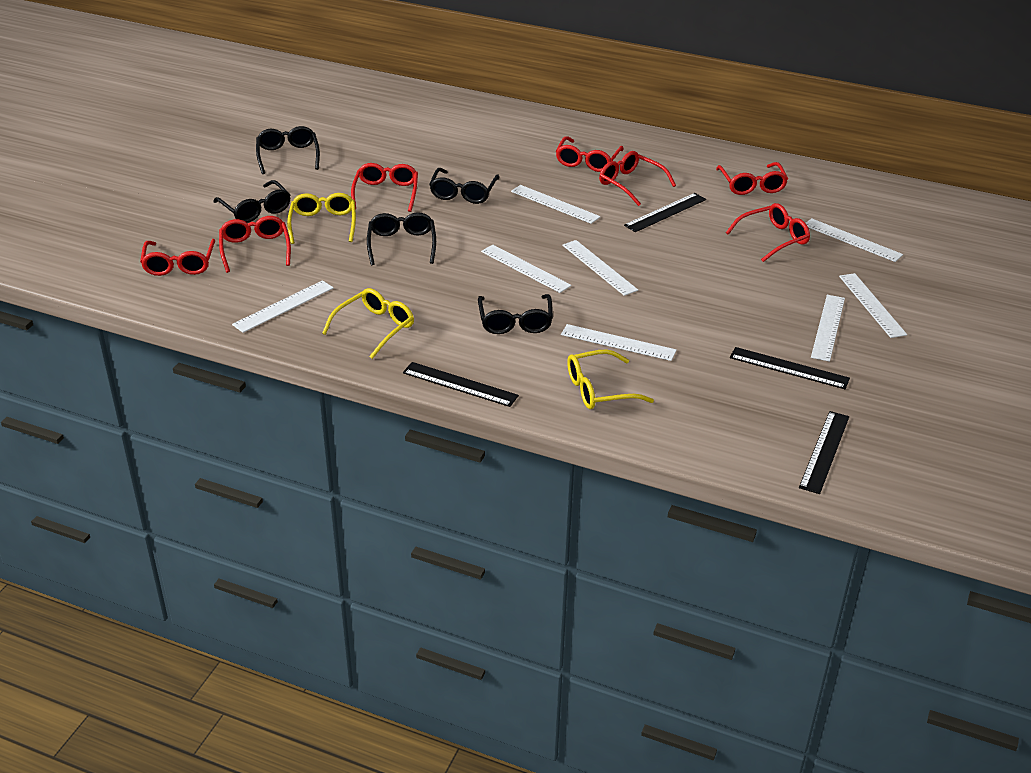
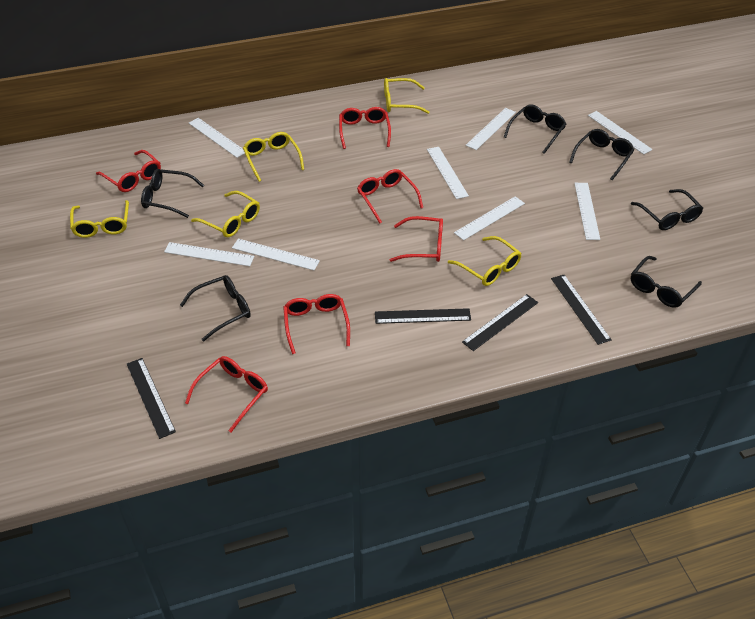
black glasses: [213,180,290,223] [256,126,320,174] [367,212,436,265] [429,168,499,204] [478,294,553,334] = 5 -> [141,169,204,218] [180,275,251,342] [504,104,566,154] [569,129,634,180] [631,189,703,230] [631,256,702,308] = 6
red glasses: [140,239,215,276] [219,216,291,273] [351,163,418,212] [556,136,623,172] [599,151,676,206] [716,162,788,195] [726,203,810,262] = 7 -> [96,150,161,192] [185,356,268,432] [283,294,350,354] [339,107,391,149] [357,169,423,224] [390,216,443,262] = 6
yellow glasses: [287,193,356,244] [322,288,414,359] [567,349,654,409] = 3 -> [70,200,129,238] [191,191,260,237] [243,132,304,182] [384,78,430,114] [448,236,522,286] = 5

